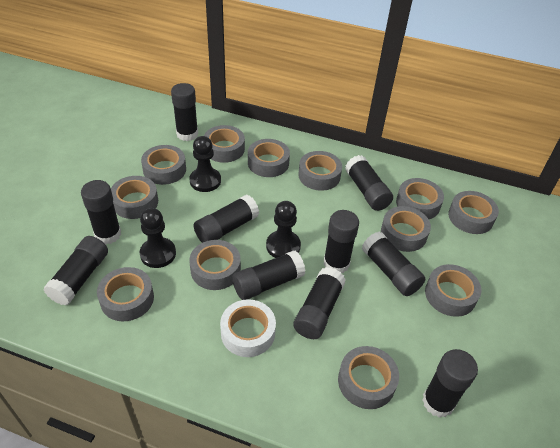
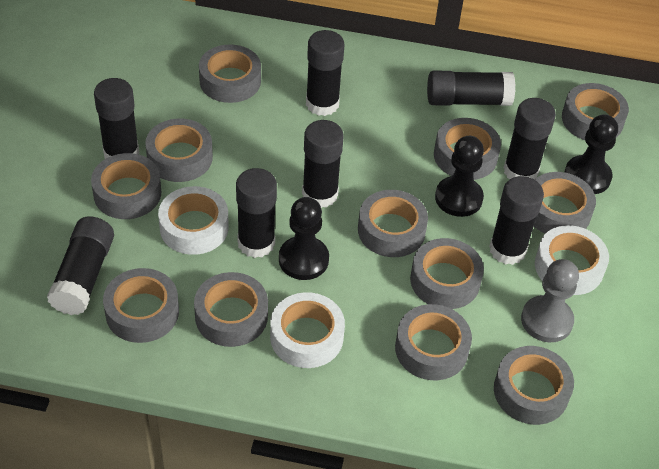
black glue stick: [43,236,108,306] [81,180,121,245] [171,83,198,141] [193,195,259,243] [232,250,306,300] [293,267,346,339] [323,210,359,273] [345,155,393,211] [362,232,425,296] [422,349,478,418] = 10 -> [47,216,114,315] [94,78,139,159] [236,168,277,258] [302,120,344,208] [306,30,344,116] [427,71,516,106] [489,176,544,265] [504,98,556,180] = 8
grey pawn: none = 0 -> [521,259,579,342] = 1
white tape: [220,299,276,357] = 1 -> [158,186,229,255] [270,292,345,368] [535,225,609,295] = 3

